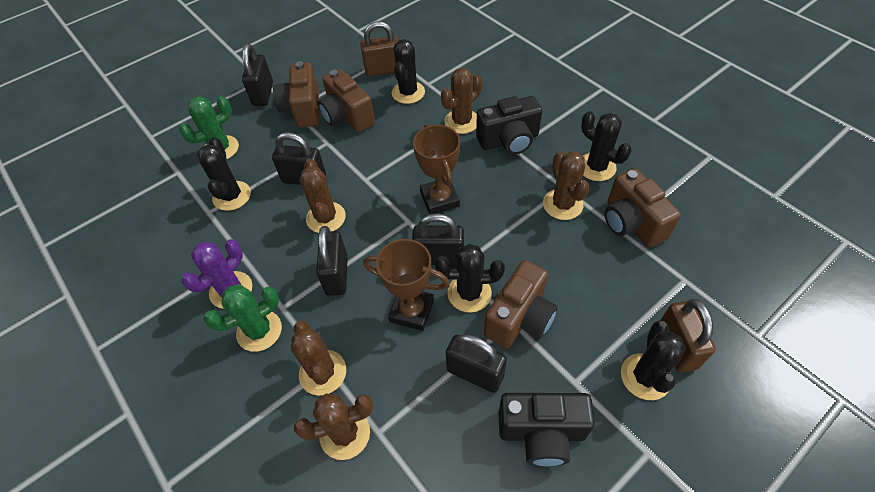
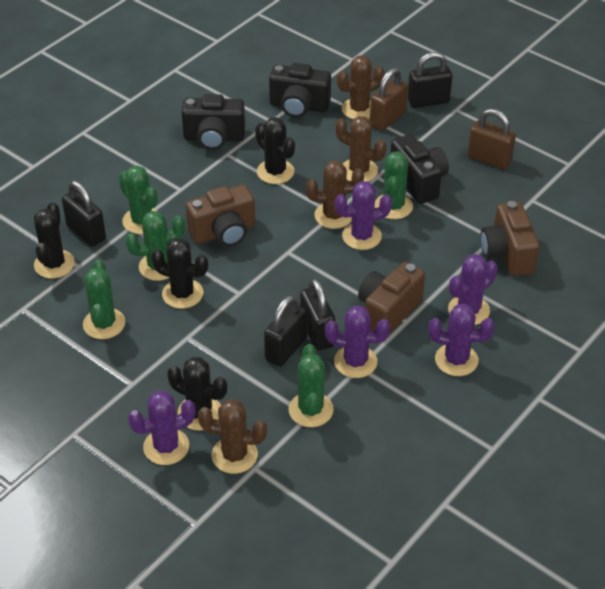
black cactus: [197,137,251,211] [392,39,425,104] [435,244,505,313] [581,111,632,181] [621,320,686,400] = 5 -> [34,202,75,278] [151,238,208,309] [167,357,227,430] [255,117,295,184] = 4
black camera: [476,96,542,154] [498,393,595,467] = 2 -> [181,94,245,150] [269,63,331,117] [391,134,449,204] = 3
black padlock: [242,44,273,106] [272,132,326,185] [316,226,348,296] [412,213,464,265] [446,334,507,393] = 5 -> [62,181,106,247] [264,295,307,366] [300,278,335,351] [408,52,452,108] = 4
brown cactus: [291,321,346,396] [294,394,373,460] [300,159,346,233] [441,68,482,134] [543,152,589,220] = 5 -> [198,399,267,474] [306,160,364,229] [335,116,386,181] [337,56,384,119] = 4
brown camera: [273,61,319,128] [318,69,375,132] [484,260,558,348] [605,168,681,248] = 4 -> [186,185,255,246] [358,262,425,334] [480,201,540,276] = 3
brown trophy: [363,239,449,331] [413,124,460,214] = 2 -> none = 0
green cactus: [179,96,239,159] [204,284,282,352] = 2 -> [83,260,125,339] [119,165,158,234] [125,211,185,281] [289,344,333,427] [375,151,413,219] = 5
purple cactus: [181,239,252,309] = 1 -> [128,391,196,465] [325,306,390,378] [335,181,392,250] [428,304,495,376] [448,254,498,325] = 5

